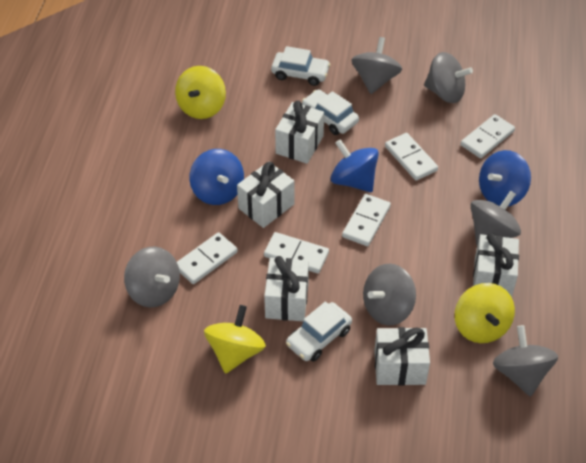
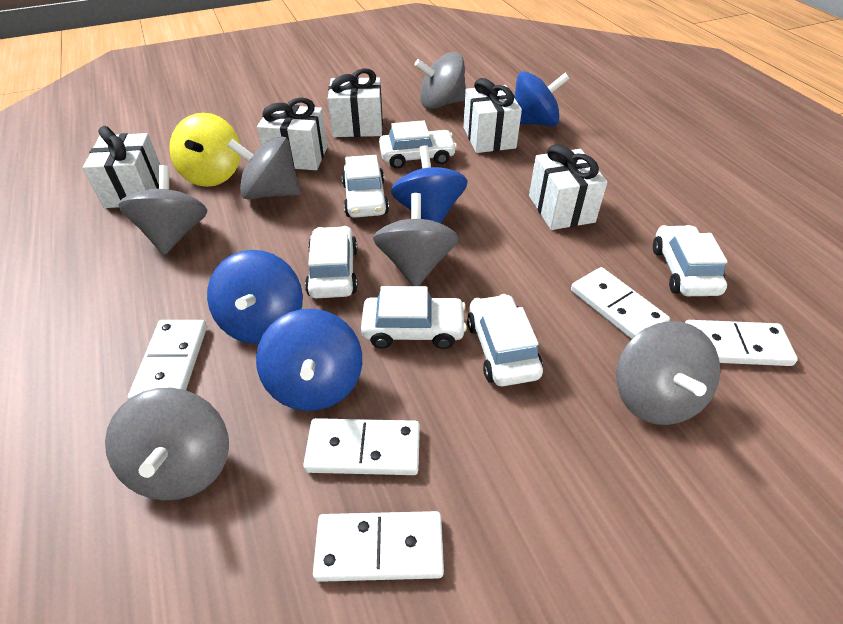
blue spinning top: [189,149,244,205] [331,139,379,192] [479,150,531,206] = 3 -> [207,250,303,344] [256,309,362,411] [391,145,468,223] [515,71,570,126] = 4
white car: [271,46,331,86] [286,302,352,362] [302,90,359,135] = 3 -> [305,226,358,298] [341,155,389,218] [361,286,467,349] [379,120,457,169] [467,294,543,386] [653,225,728,296] = 6
yellow spinning top: [175,66,226,119] [204,305,266,374] [455,283,515,343] = 3 -> [169,113,240,187] = 1

